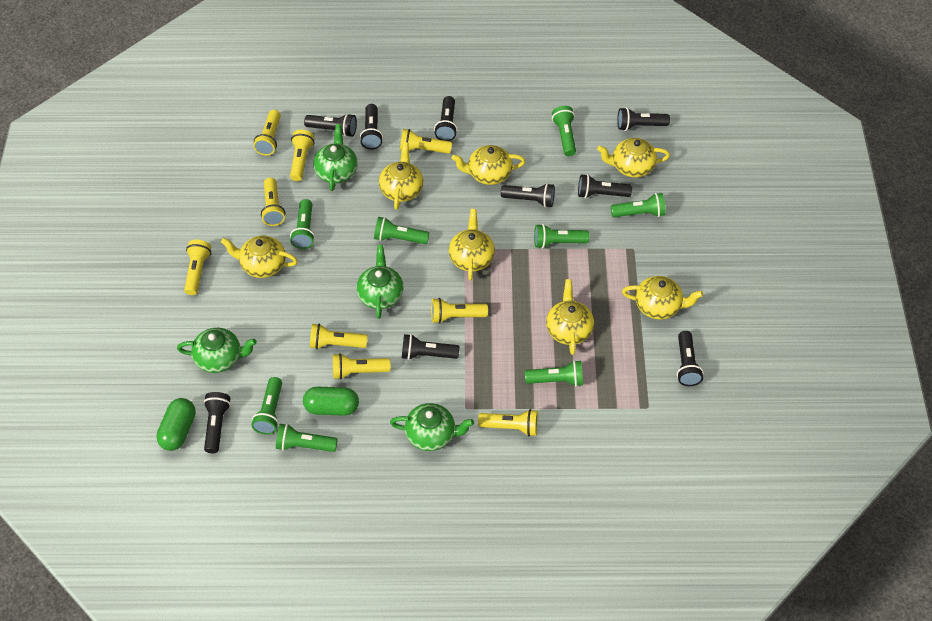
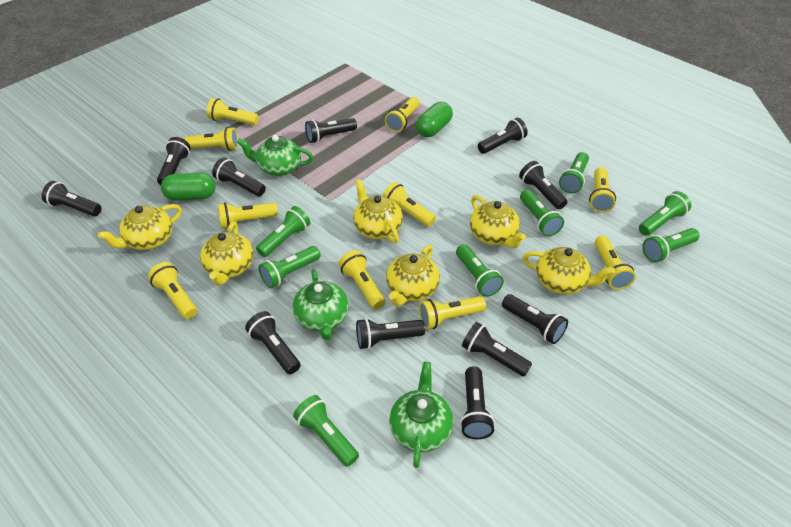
black flashlight: [204,392,231,453] [304,113,357,137] [360,104,383,150] [402,334,460,360] [434,96,458,141] [501,183,555,207] [578,174,632,198] [617,107,670,131] [677,331,703,386] = 9 -> [42,181,102,216] [157,137,191,185] [212,157,266,196] [245,311,301,374] [305,118,357,143] [356,318,425,349] [460,366,495,439] [462,322,532,377] [478,118,528,154] [502,294,568,344] [519,161,567,209] = 11
green teapot: [177,328,257,373] [313,124,358,191] [356,245,404,319] [390,403,474,451] = 4 -> [237,135,313,176] [293,269,349,340] [389,362,453,468] = 3
yellow flashlight: [184,240,211,295] [253,110,281,156] [261,177,285,226] [290,130,315,181] [310,324,368,349] [333,353,391,380] [400,129,452,154] [431,298,488,324] [478,409,538,436] = 9 -> [148,262,197,319] [184,127,239,151] [207,98,259,125] [218,203,278,229] [339,250,385,309] [383,182,436,227] [385,97,419,132] [419,296,486,329] [589,167,616,213] [594,236,636,290] = 10
yellow teapot: [221,236,298,278] [379,142,423,210] [449,209,495,281] [452,145,525,185] [546,279,594,355] [597,138,670,178] [622,276,703,320] = 7 -> [98,204,182,250] [200,222,254,286] [353,179,403,243] [386,245,440,306] [470,195,526,248] [522,247,615,294] = 6

